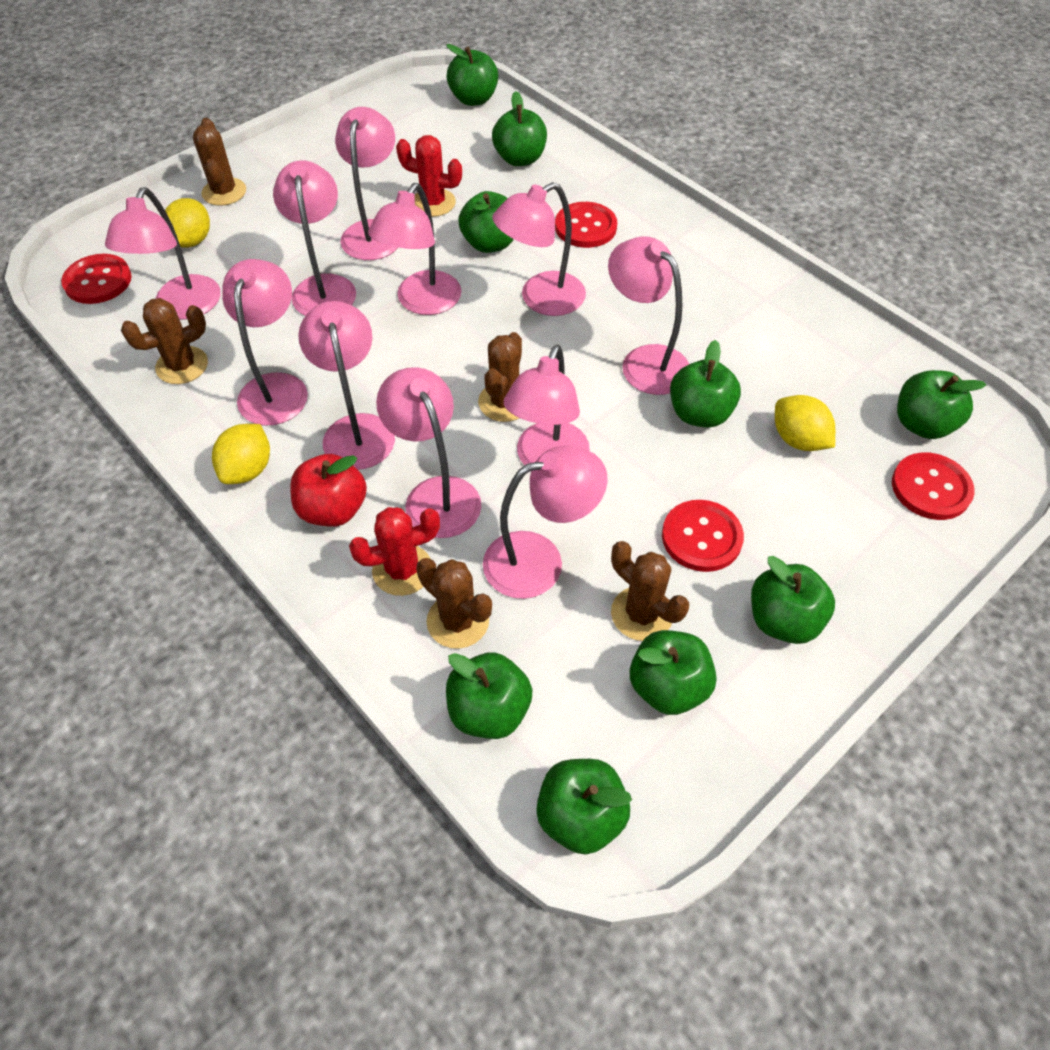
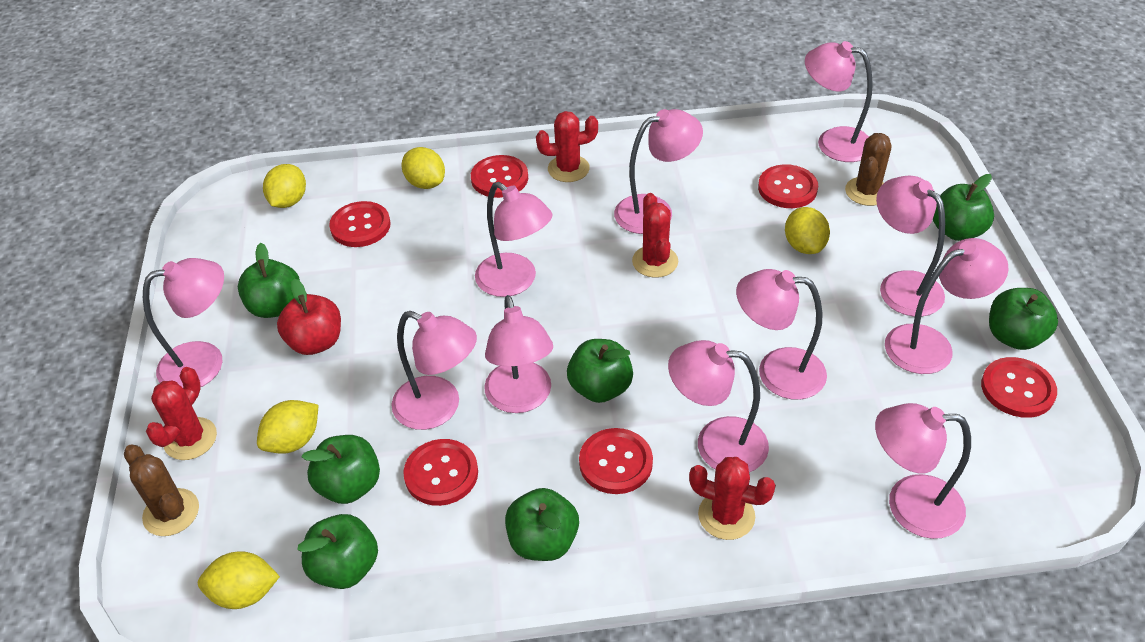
brown cactus: [121,298,208,384] [193,118,246,206] [416,558,492,649] [478,332,522,422] [611,541,689,641] = 5 -> [124,445,199,536] [845,133,891,206] = 2
green apple: [446,44,498,106] [446,653,532,739] [458,191,514,253] [492,91,547,166] [536,759,632,854] [630,630,717,715] [670,340,741,428] [751,556,835,644] [897,370,986,439] = 9 -> [238,243,300,318] [297,514,378,589] [302,435,380,504] [505,488,579,561] [567,339,633,403] [933,174,994,241] [989,288,1058,350] = 7
red button: [61,254,132,304] [555,202,617,248] [662,500,744,572] [892,452,975,520] = 4 -> [329,201,391,247] [403,439,478,506] [471,155,528,198] [579,428,653,494] [758,164,818,208] [981,357,1057,418] = 6
red cactus: [349,507,440,596] [396,135,462,217] = 2 -> [146,367,217,460] [536,111,598,182] [632,193,678,278] [689,457,776,540] = 4
yellow lemon: [165,198,210,248] [212,424,270,484] [775,395,835,451] = 3 -> [198,551,280,609] [257,400,319,454] [263,164,306,208] [402,147,445,189] [785,207,830,254] = 5

